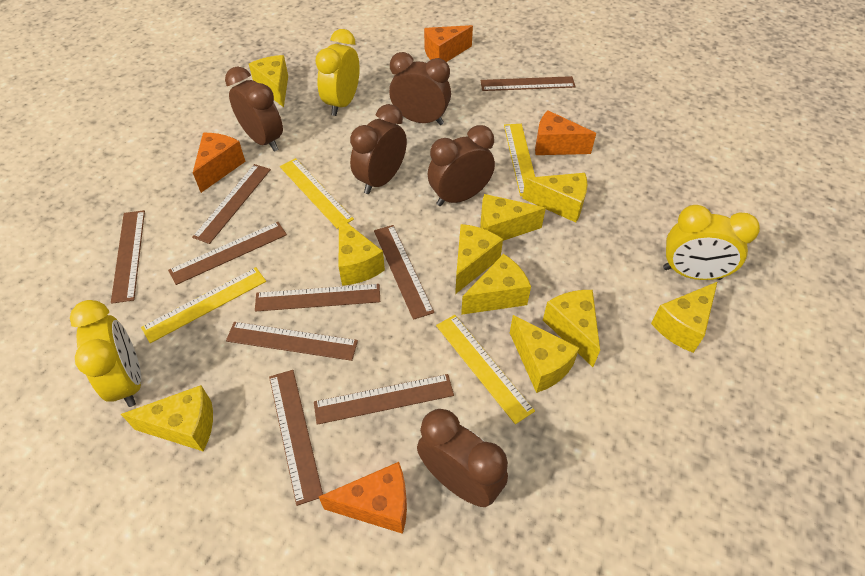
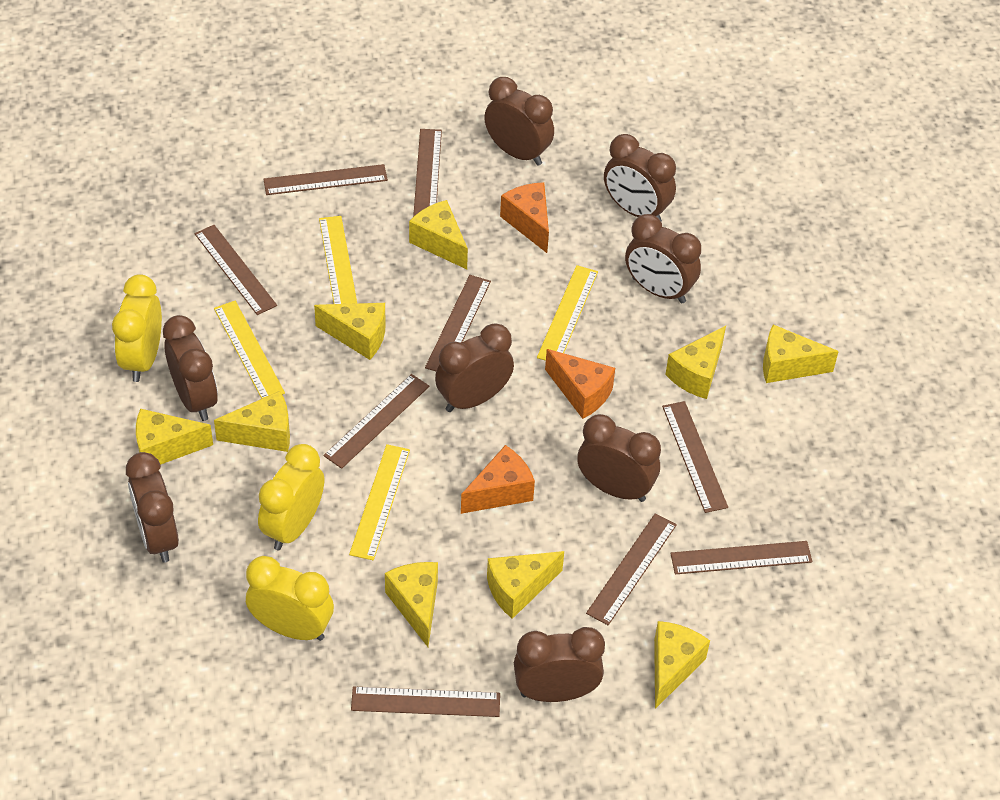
brown clock: [225,66,283,152] [350,104,407,194] [389,52,451,125] [417,409,508,507] [428,125,495,206] = 5 -> [126,452,179,563] [163,315,218,421] [435,323,514,412] [484,77,554,166] [514,627,605,702] [577,414,661,502] [604,134,676,222] [625,214,701,304] = 8
orange cheese: [193,133,246,193] [319,462,407,534] [424,25,473,62] [535,111,596,155] = 4 -> [461,445,535,514] [500,182,549,253] [545,349,615,419] = 3
yellow cheese: [121,385,213,451] [249,55,288,107] [339,217,385,286] [455,224,503,294] [461,254,531,315] [480,194,546,241] [510,315,579,393] [522,173,587,223] [543,290,600,367] [651,282,717,353] = 10 -> [136,409,213,465] [214,391,290,452] [314,303,386,360] [385,562,438,647] [409,200,468,269] [487,551,564,619] [654,621,710,709] [665,326,726,399] [763,324,839,383] = 9

